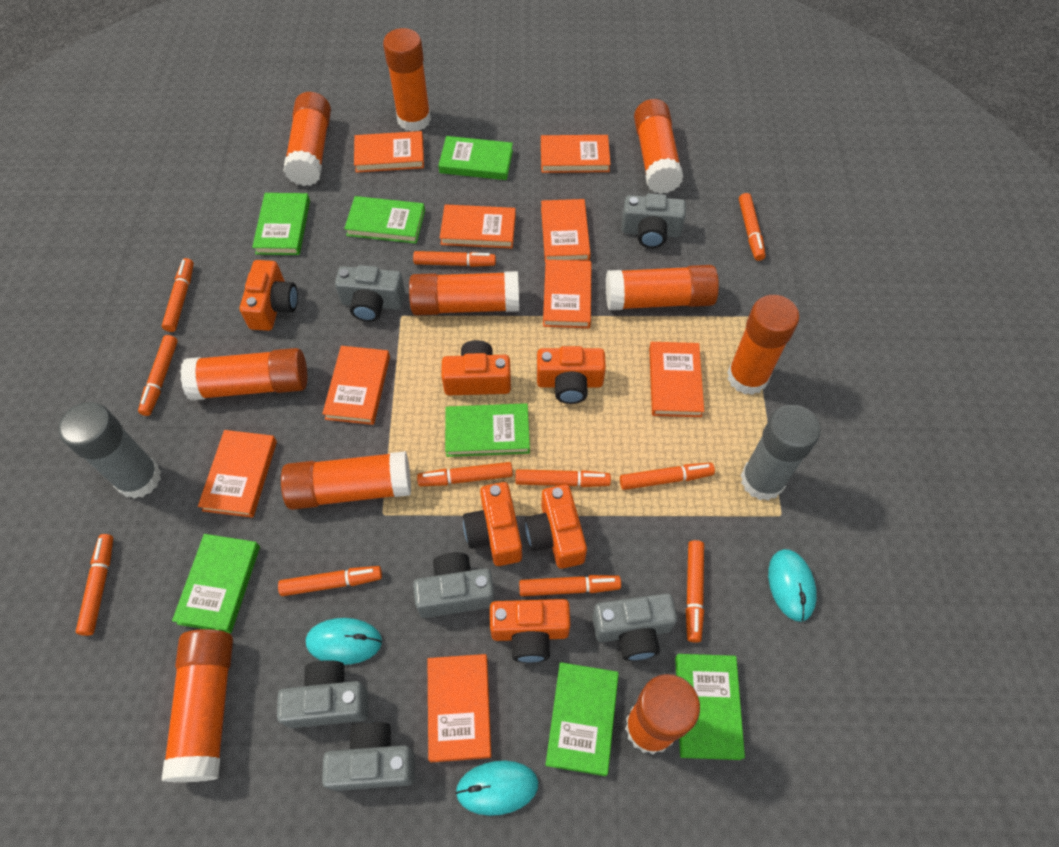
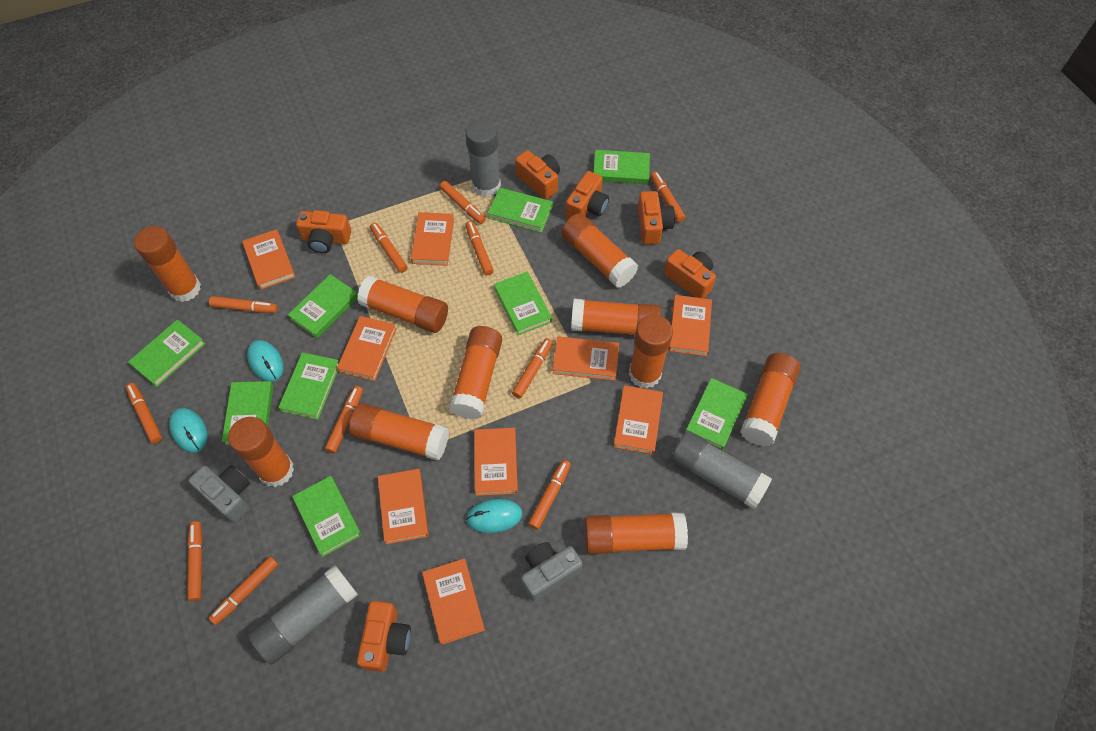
green book: [172,534,260,633] [252,193,310,255] [344,196,425,244] [438,136,513,180] [445,403,530,457] [545,662,619,776] [675,654,745,760] = 7 -> [128,319,206,387] [222,381,273,445] [278,352,339,420] [288,274,358,338] [292,476,362,557] [488,188,553,233] [494,272,552,335] [593,150,650,184] [686,378,748,450] = 9
grey camera: [277,660,368,728] [322,722,415,791] [335,265,405,322] [413,552,495,618] [592,593,677,661] [622,193,686,248] = 6 -> [188,465,250,523] [521,542,583,602] = 2
grey glue stick: [58,402,161,499] [741,405,821,501] = 2 -> [248,565,358,665] [465,120,501,197] [671,431,772,509] = 3

